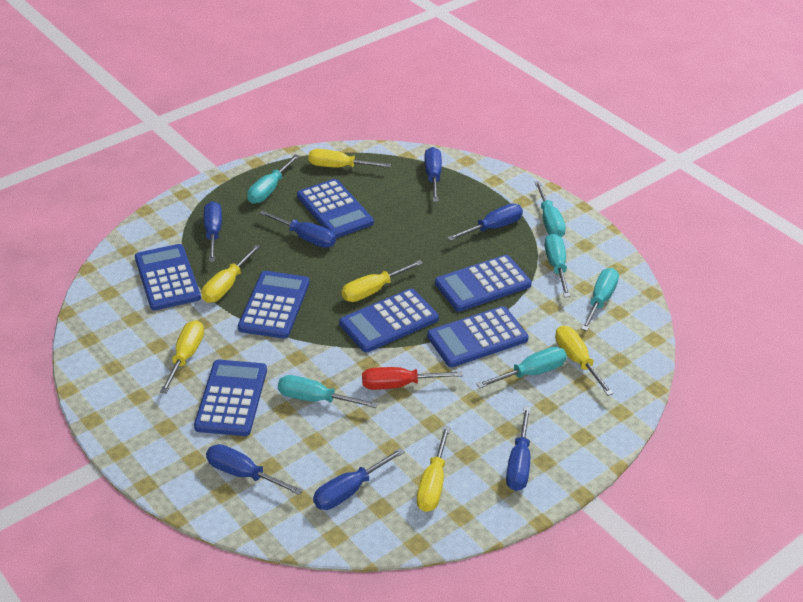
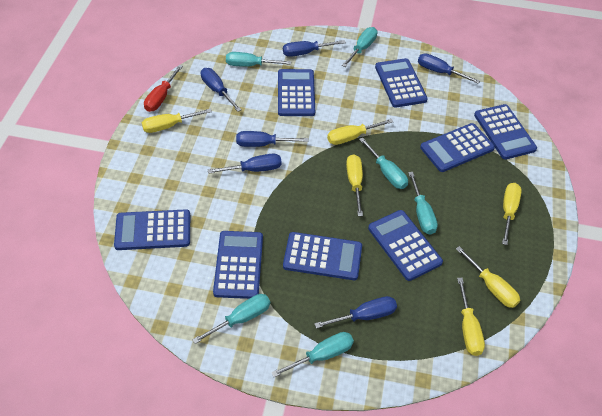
blue calculator: [135,244,201,310] [194,360,267,436] [238,271,310,339] [297,179,374,238] [339,289,439,352] [427,306,529,367] [435,255,532,312] = 7 -> [114,209,190,250] [213,231,263,299] [278,69,315,116] [283,232,362,280] [368,210,443,281] [375,58,428,108] [420,123,495,172] [474,104,537,160] = 8
blue screwdriver: [204,201,222,262] [206,444,303,495] [259,210,336,248] [313,448,405,510] [424,147,442,202] [447,204,523,241] [506,407,531,491] = 7 -> [201,68,242,112] [208,154,282,174] [236,131,308,147] [283,40,346,57] [314,296,397,329] [418,53,480,84] = 6

